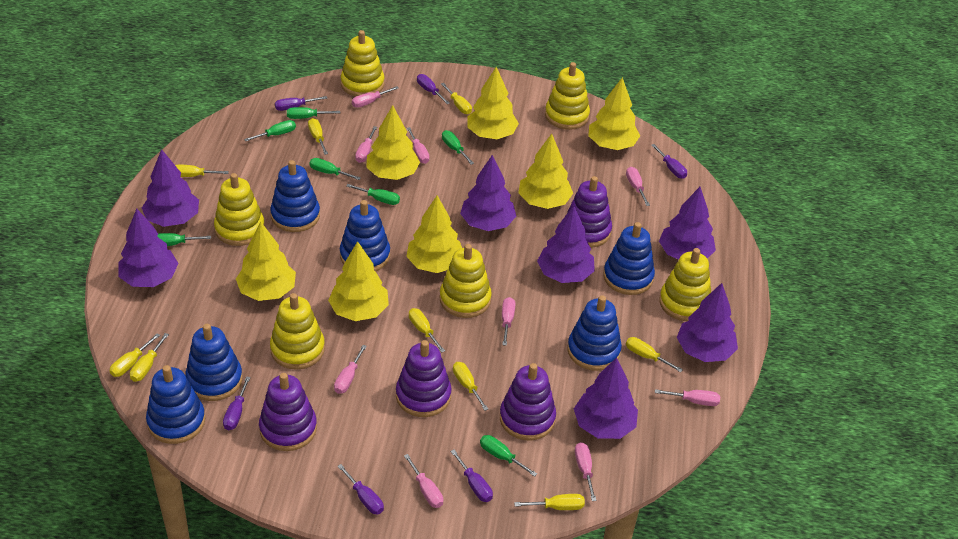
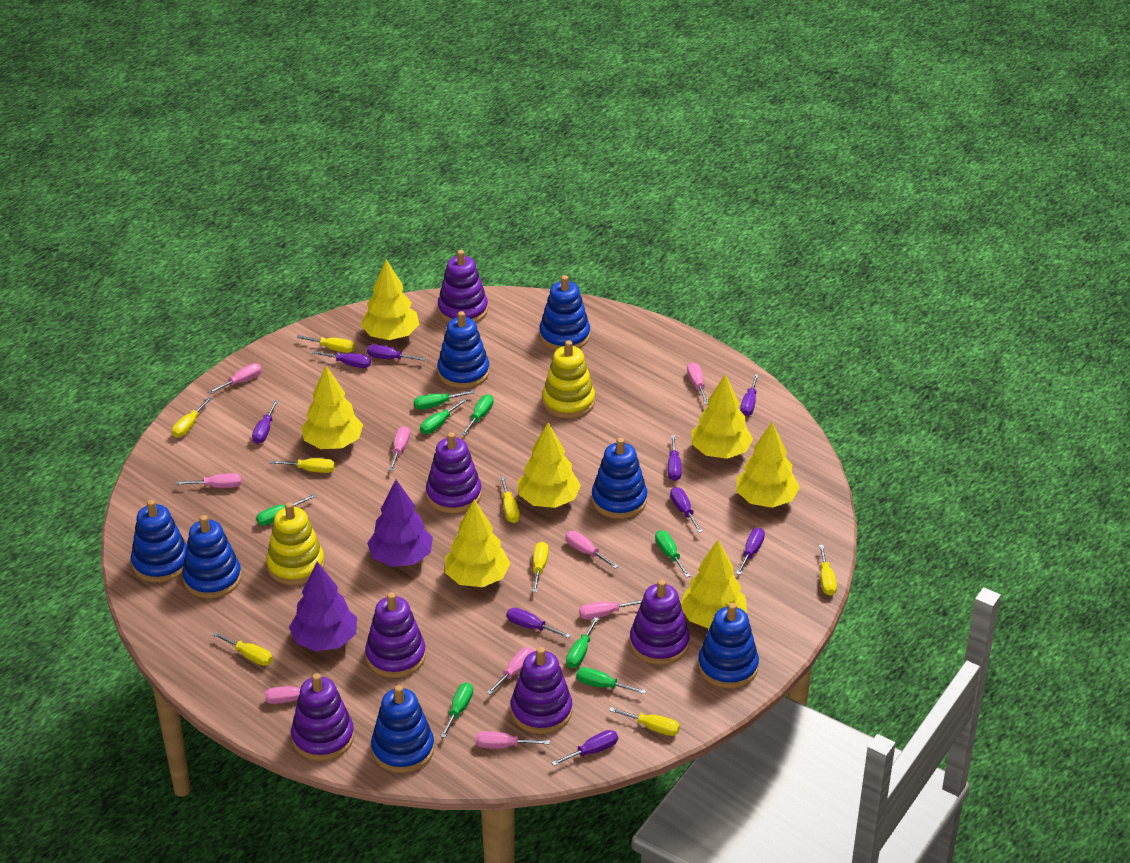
blue stacking toy: [146,365,205,444] [185,324,243,401] [270,160,320,232] [340,200,390,272] [567,296,622,371] [603,222,655,295] = 6 -> [131,500,187,583] [182,515,242,599] [371,685,434,773] [437,311,490,389] [539,275,590,350] [592,438,647,519] [698,603,759,689] = 7
green screwdriver: [157,233,211,246] [244,120,296,141] [287,107,340,119] [309,158,361,180] [346,184,400,205] [442,130,474,165] [480,435,537,477] = 7 -> [256,494,317,526] [414,390,475,410] [420,399,467,434] [440,682,473,738] [461,394,494,435] [566,617,599,668] [576,667,646,694] [655,530,690,577] = 8
purple screwdriver: [223,376,251,430] [275,96,327,111] [337,464,384,515] [417,74,450,104] [450,450,493,502] [651,144,687,179] = 6 -> [252,400,278,444] [312,351,371,368] [367,344,426,361] [507,608,571,638] [551,730,618,766] [668,435,682,481] [670,487,703,533] [736,528,765,575] [740,374,759,416] = 9
purple stacking toy: [259,373,317,451] [396,340,452,417] [500,363,556,441] [566,176,612,248] = 4 -> [291,673,354,761] [365,592,426,678] [426,432,482,513] [438,250,488,323] [511,647,572,734] [630,580,690,665] = 6
purple tree: [118,209,179,287] [142,149,199,227] [460,155,516,231] [537,206,595,283] [574,357,638,439] [659,187,716,259] [677,283,738,362] = 7 -> [289,562,357,651] [367,480,433,567] = 2
yellow screwdriver: [110,333,160,377] [130,333,169,382] [175,165,229,177] [308,118,328,155] [409,308,445,353] [441,83,472,114] [453,362,488,411] [514,494,585,510] [626,337,683,372] = 9 -> [172,397,212,438] [213,632,273,666] [270,458,335,473] [297,335,355,353] [500,476,520,523] [532,541,549,592] [609,707,680,736] [819,545,837,596] = 8
yellow stacking toy: [214,173,265,246] [270,293,325,370] [341,30,384,96] [440,244,492,318] [545,62,590,130] [659,248,711,321] = 6 -> [266,502,325,585] [542,340,595,419] = 2

